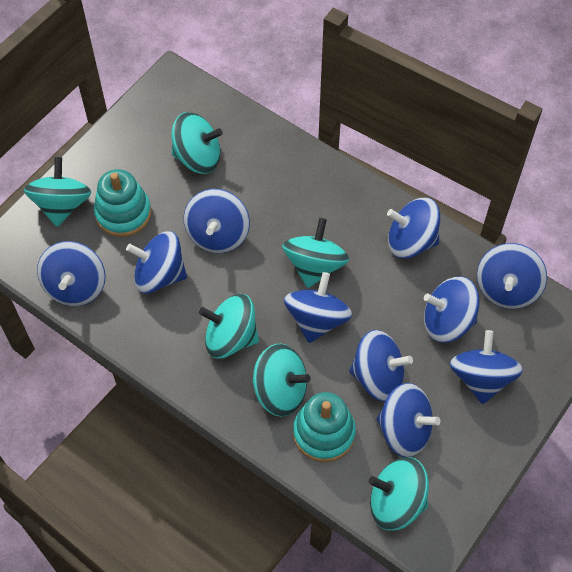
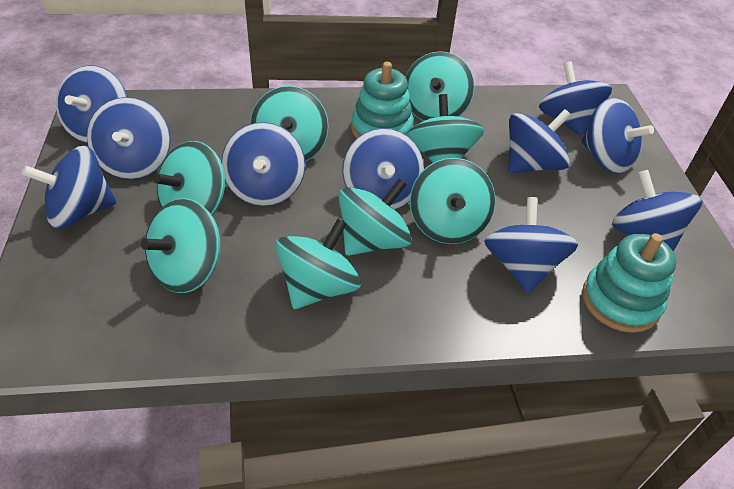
turquoise spinning top: [24,157,91,227] [171,112,223,174] [199,294,259,359] [252,344,311,417] [282,218,349,288] [369,457,429,531] = 6 -> [141,198,220,293] [153,141,225,215] [250,86,329,162] [276,219,361,309] [338,178,412,256] [406,51,475,121] [406,94,484,163] [410,158,495,244] = 8

